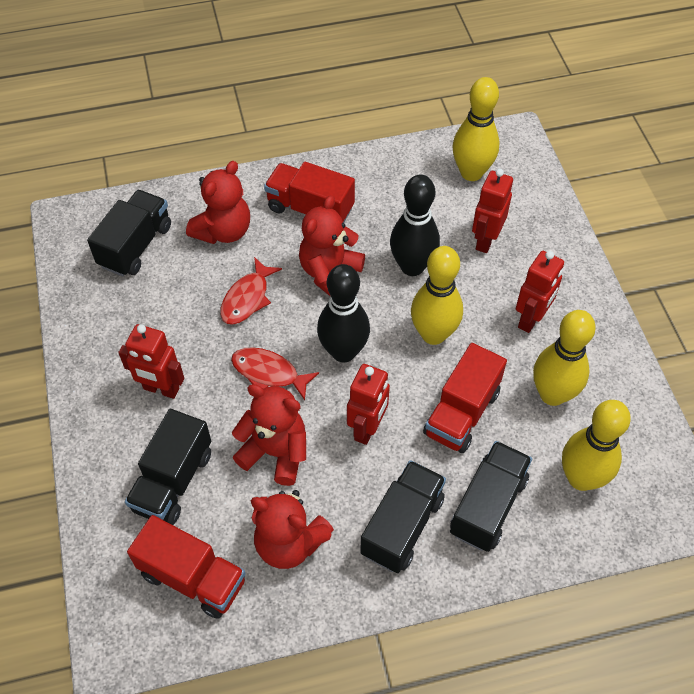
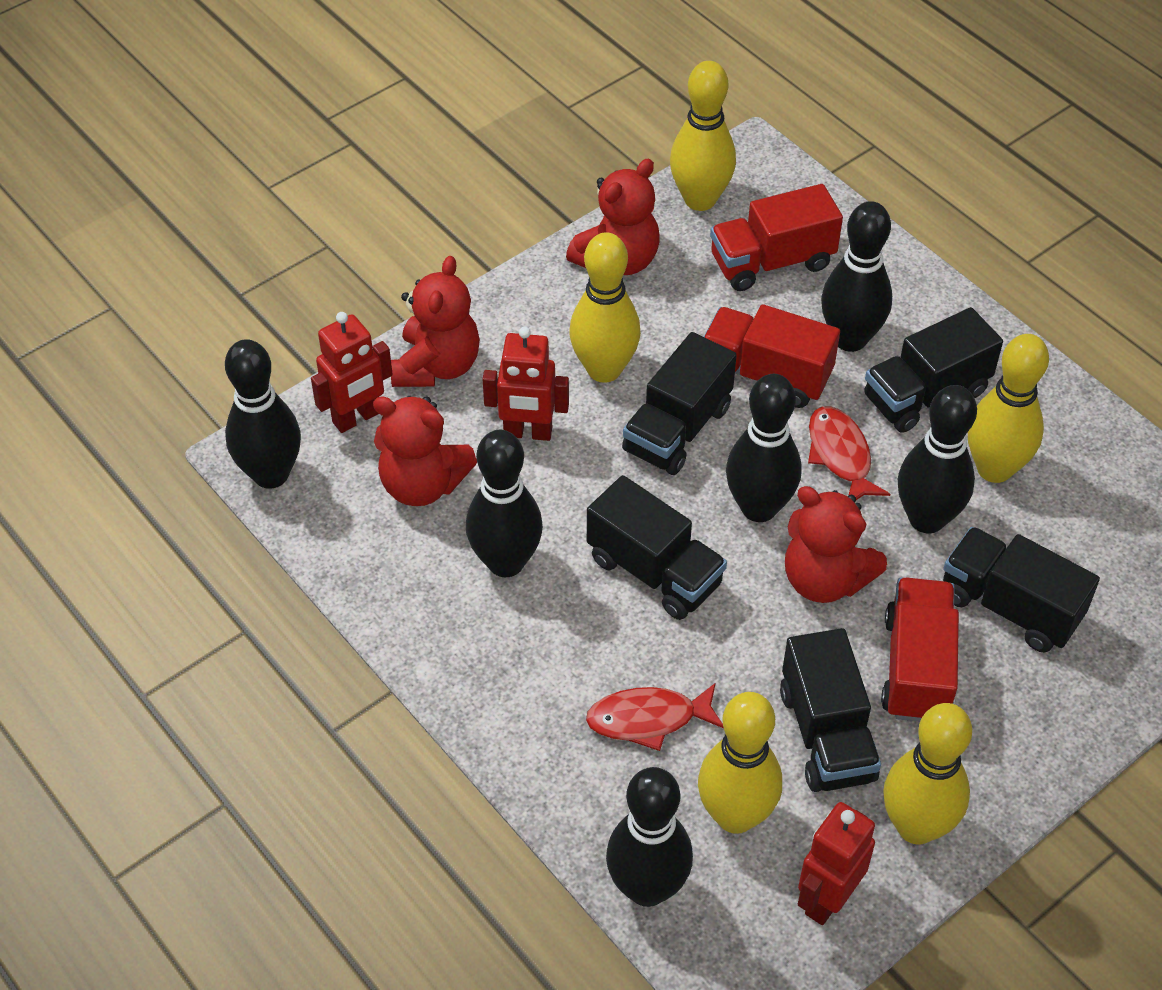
black bowling pin: [317,264,370,362] [390,175,440,276] = 2 -> [225,339,301,489] [466,430,543,577] [606,767,693,907] [726,374,801,522] [821,201,892,352] [898,385,977,533] = 6
black truck: [87,190,171,276] [125,409,211,525] [360,460,446,573] [450,441,532,552] = 4 -> [587,475,727,620] [622,332,737,475] [780,628,881,792] [864,307,1003,433] [943,527,1100,652] = 5
red robot: [118,324,184,399] [347,364,390,445] [472,169,513,253] [516,251,564,333] = 4 -> [311,312,393,433] [483,327,569,441] [798,802,875,925] = 3
yellow bowling pin: [411,246,463,345] [453,77,500,181] [533,310,596,406] [562,400,631,491] = 4 -> [569,232,641,383] [670,61,736,211] [698,692,782,834] [883,703,972,844] [968,334,1049,483] = 5

